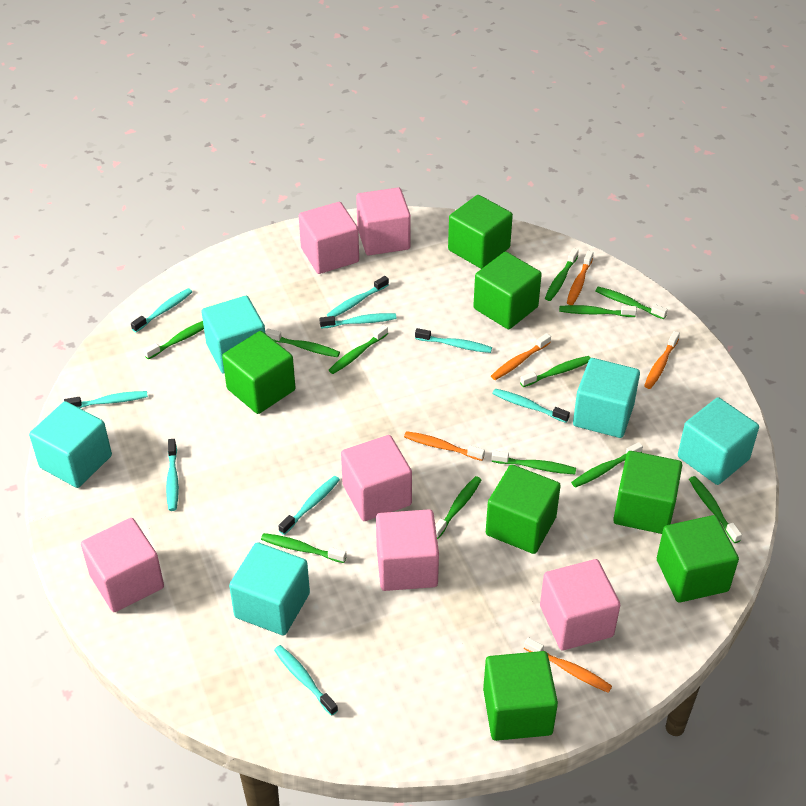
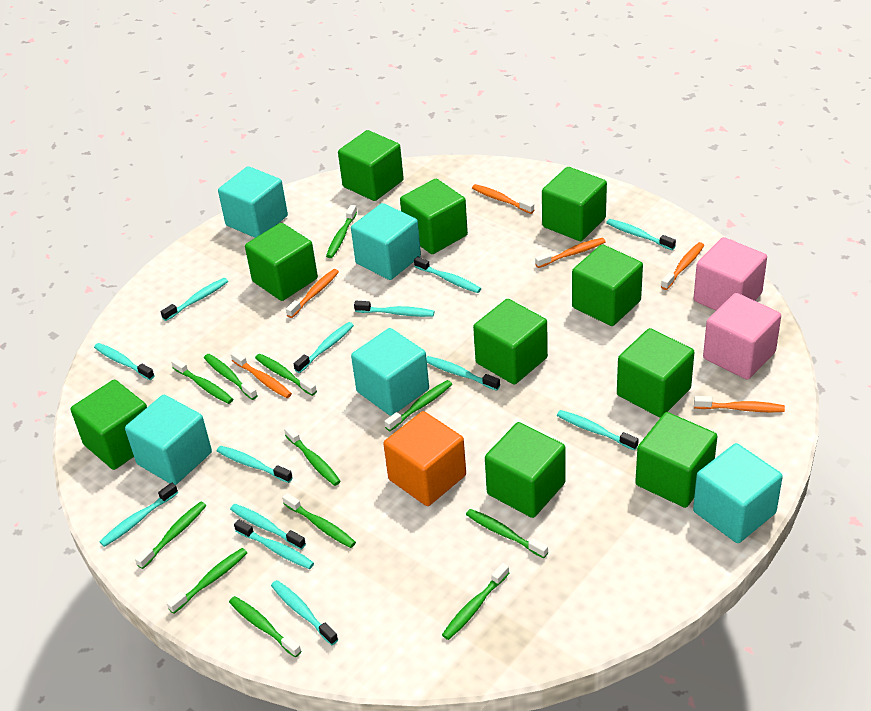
green cube: [222,331,295,414] [448,195,513,269] [473,252,542,329] [483,651,558,741] [486,464,561,554] [613,451,682,534] [657,515,739,603] = 7 -> [70,380,147,470] [245,223,318,301] [338,130,404,201] [400,179,468,254] [473,299,548,385] [485,422,565,518] [542,167,607,241] [572,244,643,326] [617,328,694,417] [635,412,718,508] = 10
orange cube: none = 0 -> [383,411,466,506] = 1
orange toothbrush: [404,431,485,461] [491,333,551,380] [524,637,612,693] [567,251,594,305] [644,331,680,389] = 5 -> [231,351,292,398] [286,269,339,318] [472,184,534,214] [535,238,606,268] [661,242,704,290] [694,396,785,412] = 6
pink cube: [81,518,164,612] [299,202,359,274] [341,435,412,521] [356,188,411,255] [376,509,439,591] [540,559,620,650] = 6 -> [694,237,767,310] [703,293,781,380] = 2
turquoise toothbrush: [64,391,148,408] [131,288,192,332] [166,439,179,511] [274,645,338,716] [278,476,340,535] [319,313,397,328] [327,276,389,317] [415,328,492,353] [492,388,570,423] = 9 -> [94,343,155,380] [99,482,178,547] [161,278,228,321] [217,446,293,483] [230,504,306,550] [234,520,314,569] [271,580,338,645] [294,322,354,373] [354,301,434,317] [414,256,481,293] [426,356,500,391] [557,410,639,450] [606,219,676,250] = 13

